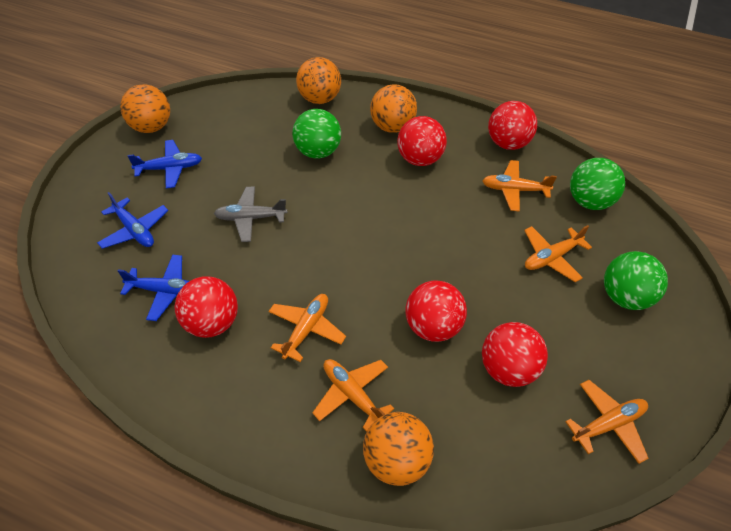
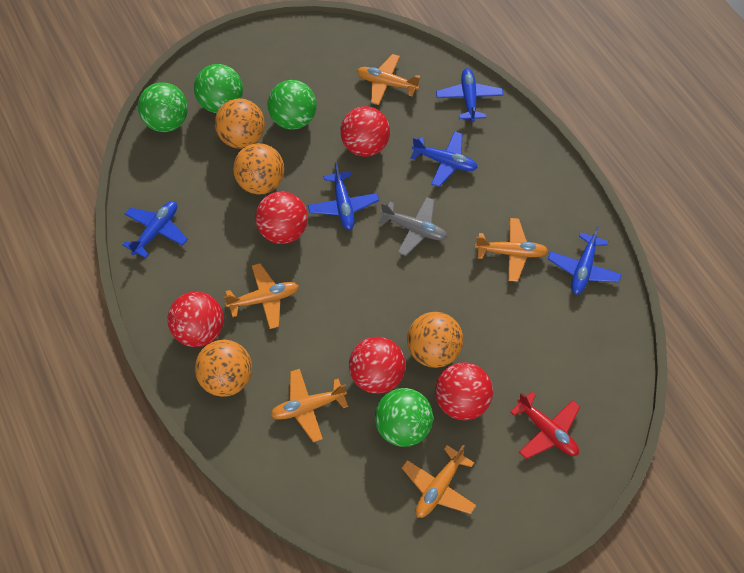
blue plane: [97,192,168,249] [118,255,189,321] [127,140,202,188] = 3 -> [123,201,188,258] [308,162,379,230] [411,131,478,187] [436,68,503,122] [548,226,622,295] = 5
green ball: [292,109,341,159] [570,158,625,210] [604,251,668,310] = 3 -> [138,83,188,132] [194,64,243,113] [268,80,317,130] [375,388,433,447] = 4
red plane: none = 0 -> [510,392,580,459] = 1

